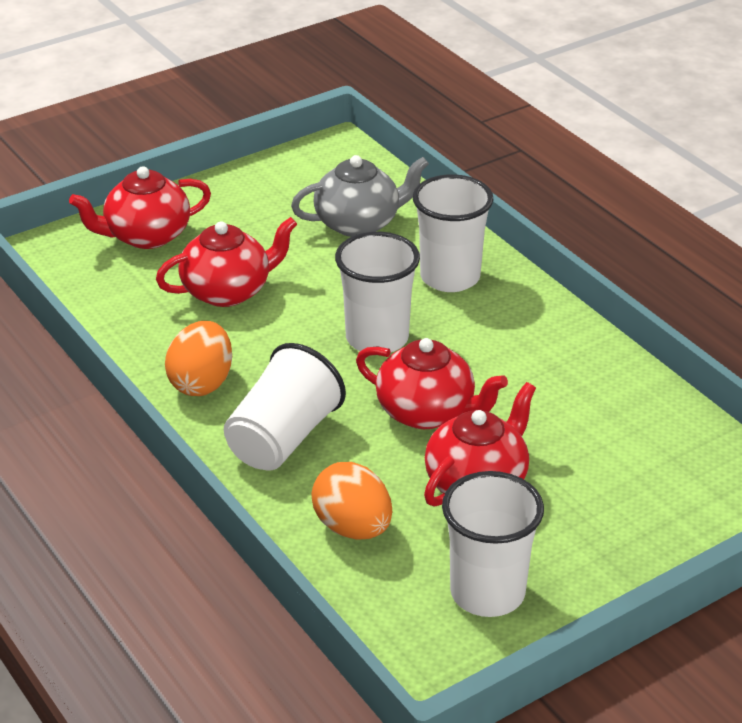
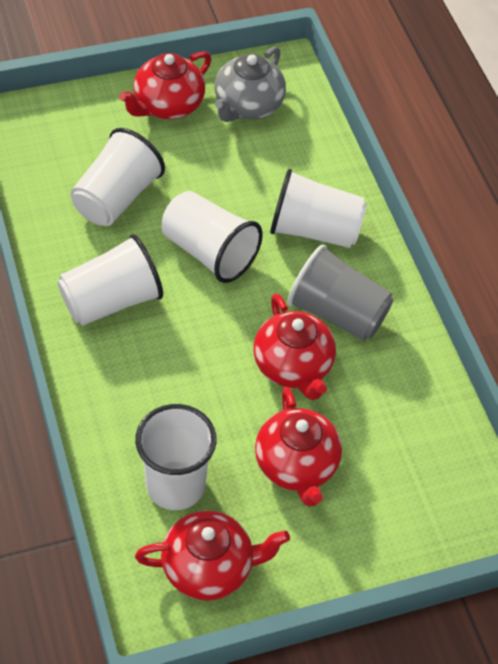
grey cup: none = 0 -> [287,245,393,341] = 1
orange egg: [165,321,232,396] [311,462,392,540] = 2 -> none = 0
white cup: [224,343,346,470] [335,232,420,353] [413,174,494,292] [442,471,544,617] = 4 -> [57,234,163,326] [70,128,165,226] [135,404,217,510] [161,191,263,283] [270,169,367,248] = 5

